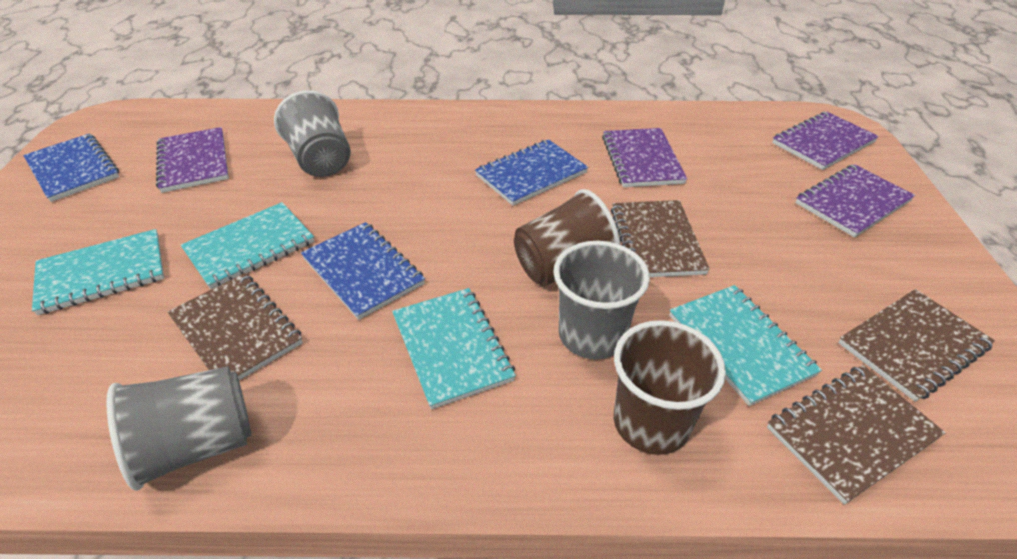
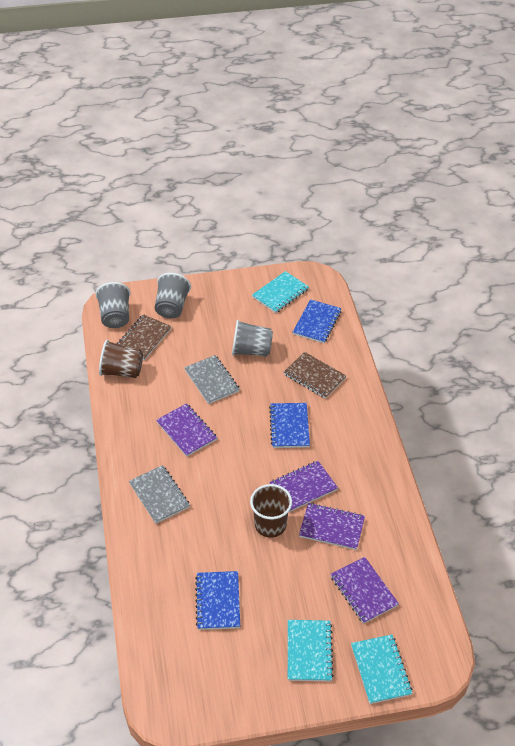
brown notebook: [168,273,303,380] [611,200,710,277] [767,365,945,505] [838,289,995,402] = 4 -> [116,314,172,360] [284,352,346,399] = 2
grey notebook: none = 0 -> [129,465,190,524] [184,355,240,404] = 2
turquoise notebook: [32,229,164,315] [181,202,315,289] [392,288,516,410] [669,285,822,406] = 4 -> [252,271,309,313] [288,620,334,682] [351,634,413,704] = 3

